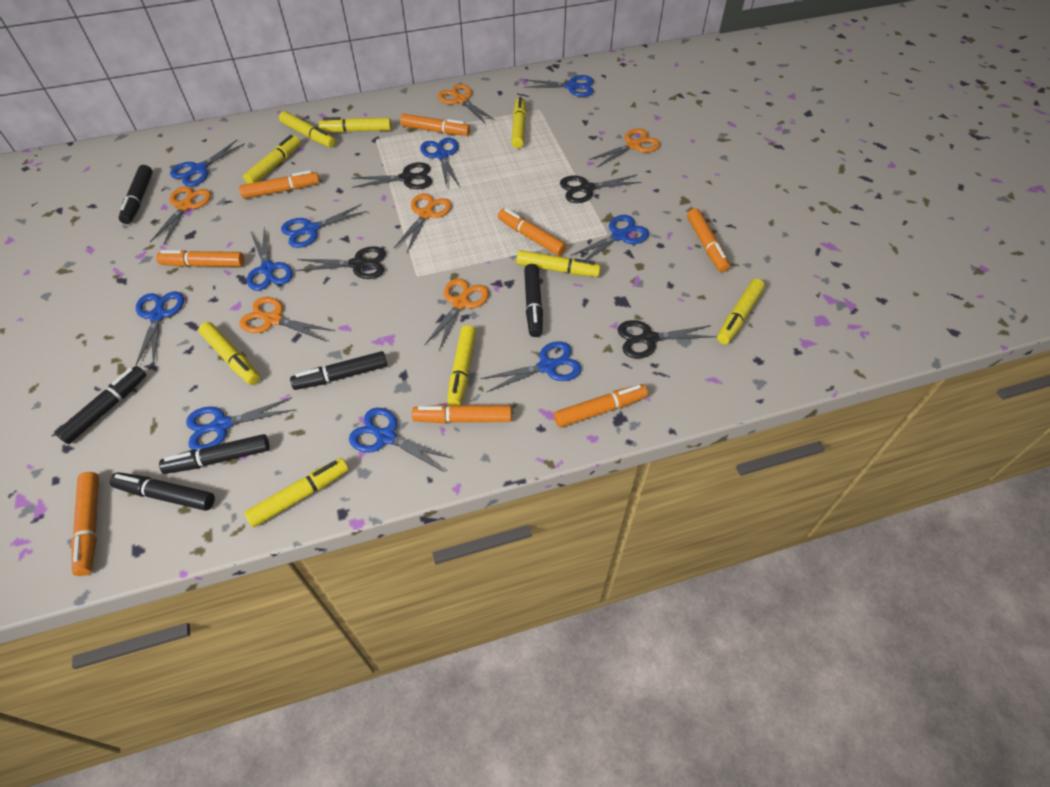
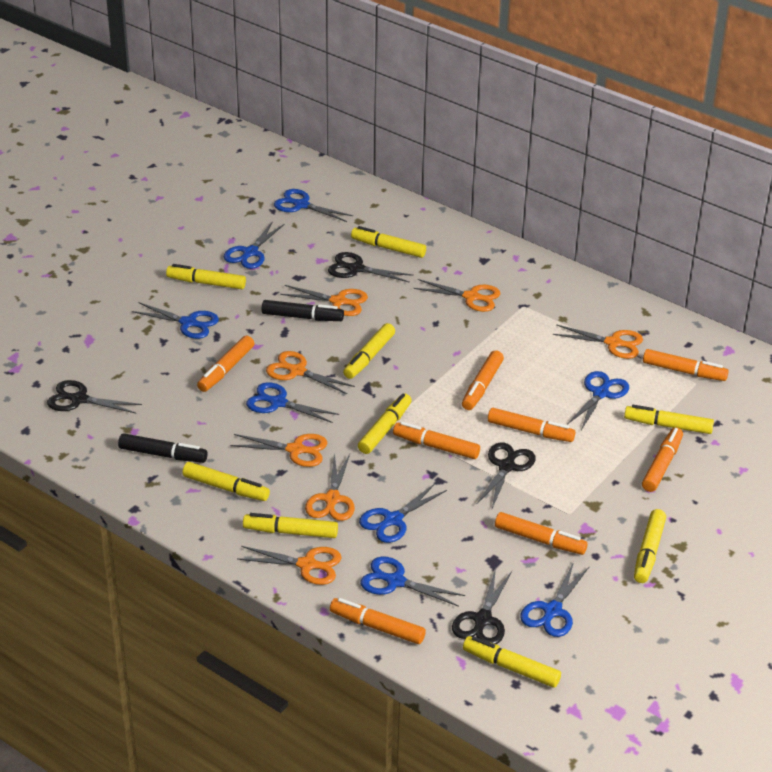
black marker: [55,366,147,444] [110,472,215,511] [119,165,153,224] [159,434,270,474] [290,351,387,390] [524,264,543,337] = 6 -> [118,433,208,463] [262,300,344,321] = 2
blue scissors: [136,291,184,365] [170,140,245,186] [186,397,294,450] [247,228,293,291] [281,204,367,248] [349,408,453,472] [420,138,460,188] [481,341,581,392] [523,75,594,97] [570,215,649,260] = 10 -> [132,303,219,339] [224,221,285,269] [246,382,339,423] [274,189,353,222] [359,483,447,543] [361,557,465,607] [520,562,590,637] [567,371,629,430] = 8
orange scissors: [150,186,211,245] [239,297,334,341] [394,193,452,252] [425,278,489,350] [438,84,495,123] [589,128,660,167] = 6 -> [230,434,327,467] [237,546,342,585] [266,351,355,394] [280,285,368,316] [305,453,355,521] [413,279,501,312] [553,324,643,359] = 7

